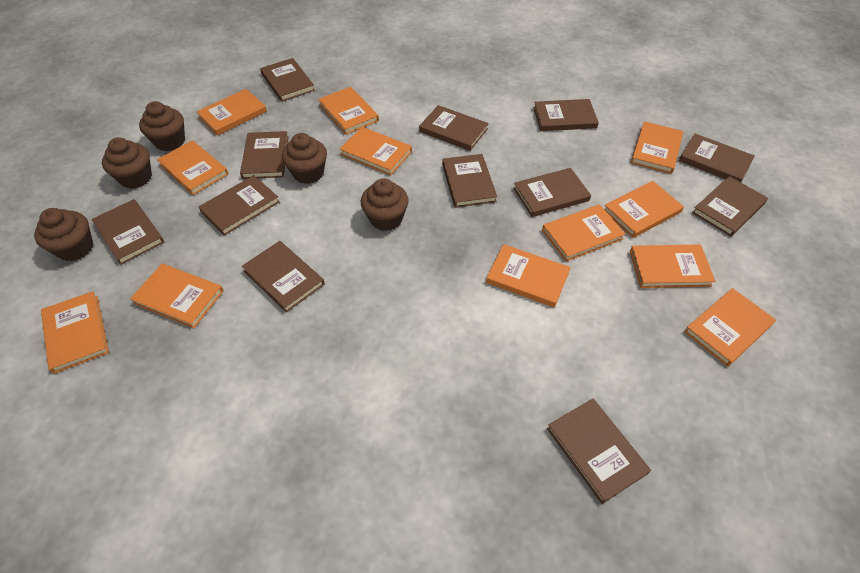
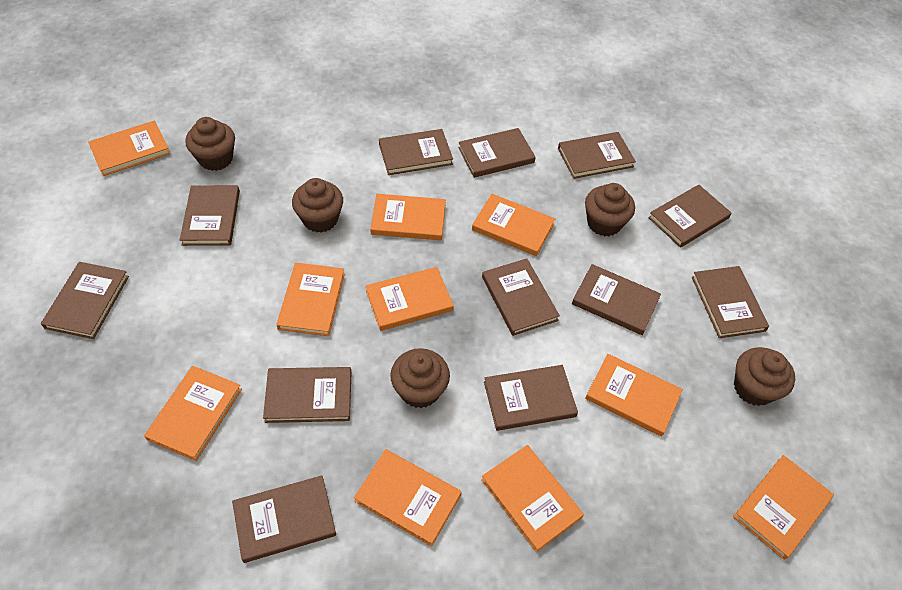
orange book: [41,291,109,374] [130,264,223,328] [157,140,228,195] [196,89,267,136] [318,87,379,134] [340,127,412,175] [486,244,571,307] [542,204,625,262] [604,181,684,238] [630,244,715,288] [631,121,683,174] [684,288,776,367] = 12 -> [88,120,170,176] [144,366,242,461] [276,263,345,336] [354,449,462,546] [366,267,454,331] [370,194,446,240] [472,194,555,256] [481,445,584,552] [585,354,683,436] [733,455,834,560] = 10

